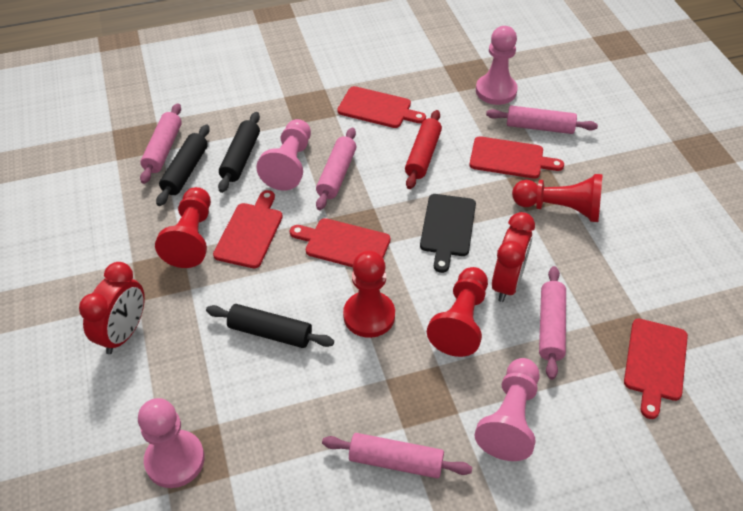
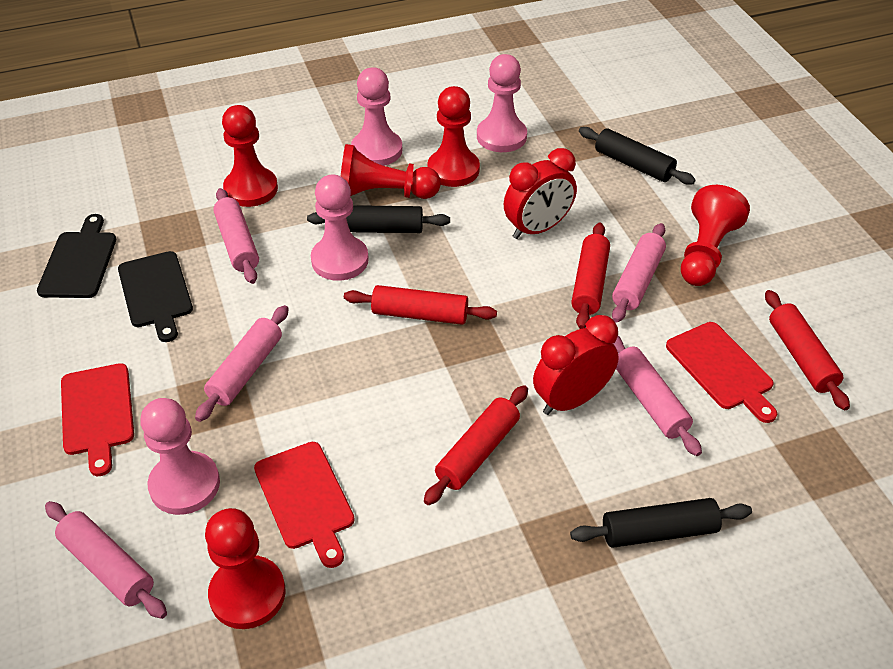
black cutting board: [420,194,476,273] = 1 -> [37,214,116,298] [118,251,193,342] = 2
red cutting board: [213,190,283,268] [290,218,390,267] [337,86,426,128] [469,136,564,179] [624,319,688,419] = 5 -> [61,363,134,476] [254,442,355,568] [666,322,777,423] = 3
red pawn: [155,187,211,268] [343,251,395,338] [427,267,488,357] [512,174,603,222] = 4 -> [205,508,286,629] [222,105,278,207] [341,144,441,199] [427,86,480,187] [681,185,750,286] = 5
red rolling pin: [405,110,442,189] = 1 -> [344,285,497,325] [424,385,528,505] [571,223,610,329] [765,290,850,410] = 4

